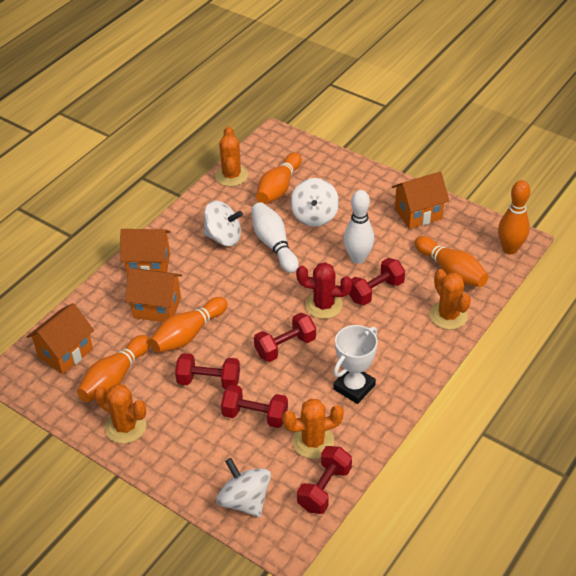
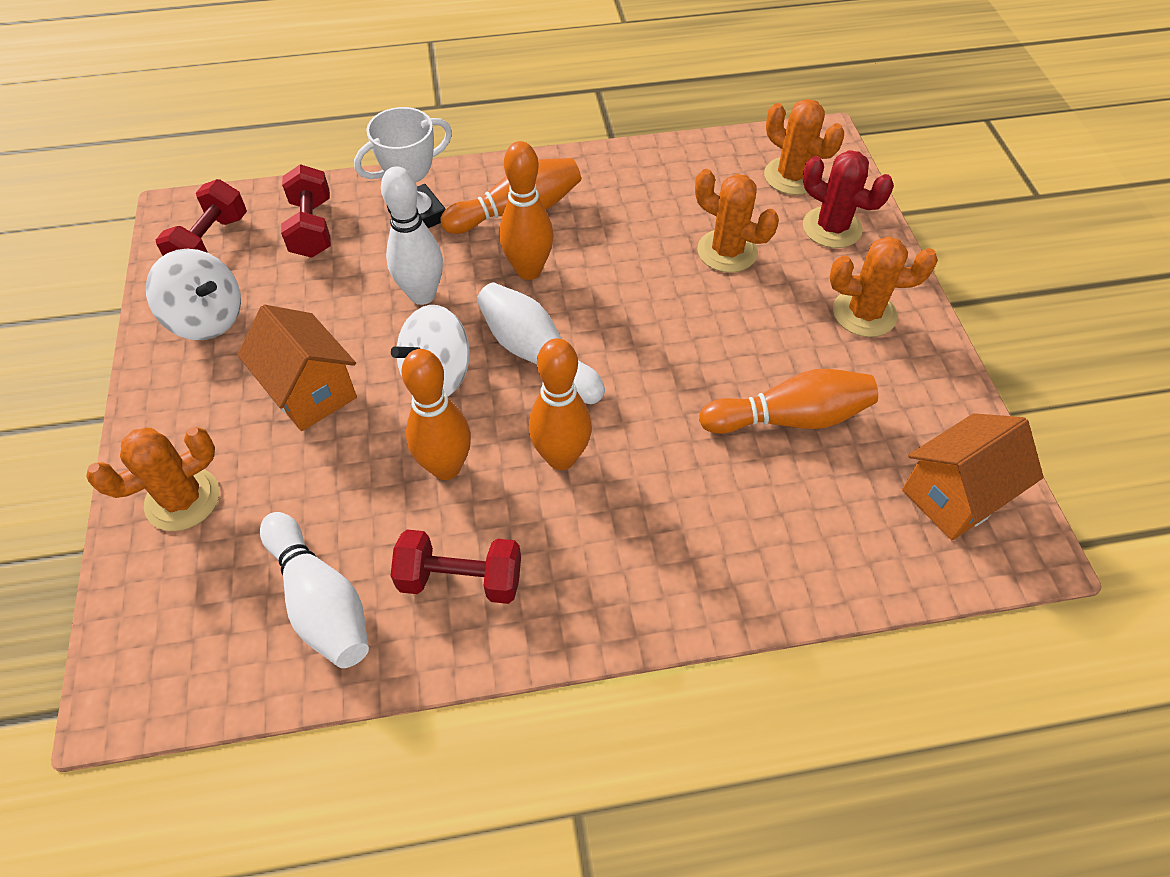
orange house: [27,303,94,374] [120,229,171,277] [125,268,182,322] [392,172,449,229] = 4 -> [237,305,357,431] [902,413,1044,540] = 2
red dumbbell: [175,353,240,389] [221,385,288,428] [254,313,316,362] [297,446,352,514] [349,258,405,306] = 5 -> [156,179,247,256] [281,164,331,258] [391,529,521,604] = 3
white bowling pin: [251,202,299,273] [344,190,374,264] = 2 -> [260,512,369,668] [381,166,443,305] [477,283,605,404] = 3
white spinning top: [203,201,243,246] [216,458,271,517] [291,178,339,227] = 3 -> [146,249,241,340] [391,305,470,396] = 2

